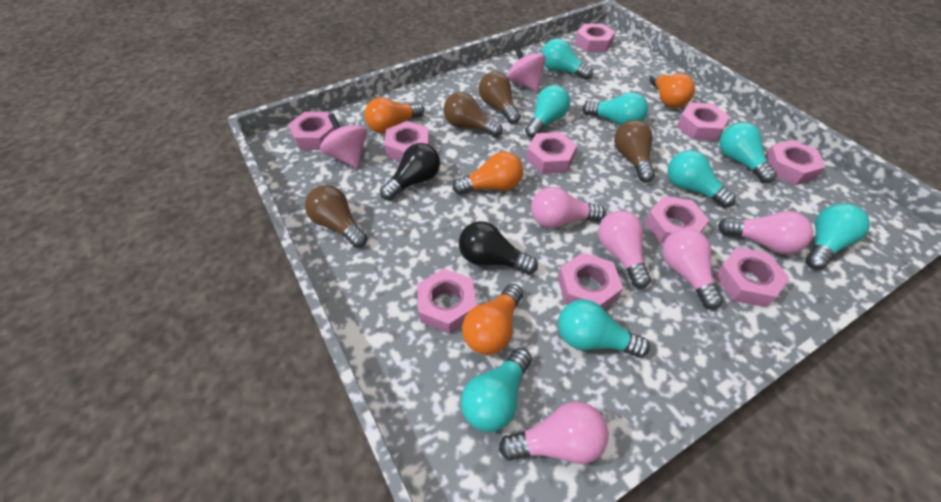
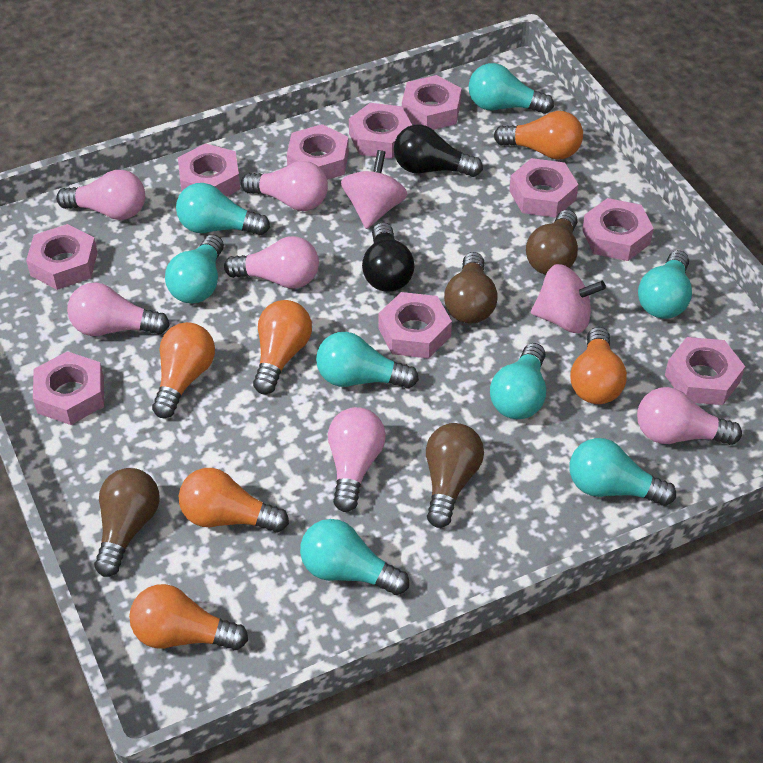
orange light bulb: [365,97,424,133] [452,151,523,195] [462,284,523,355] [650,71,695,108] = 4 -> [129,584,248,650] [152,322,215,418] [179,468,289,532] [253,300,312,394] [494,111,583,160] [571,327,627,404] = 6
pink light bulb: [499,401,609,464] [531,187,605,228] [598,210,651,288] [662,229,723,309] [718,211,813,254] = 5 -> [56,170,145,220] [67,282,170,336] [224,236,319,289] [241,161,328,211] [328,407,386,512] [637,387,742,445] = 6

